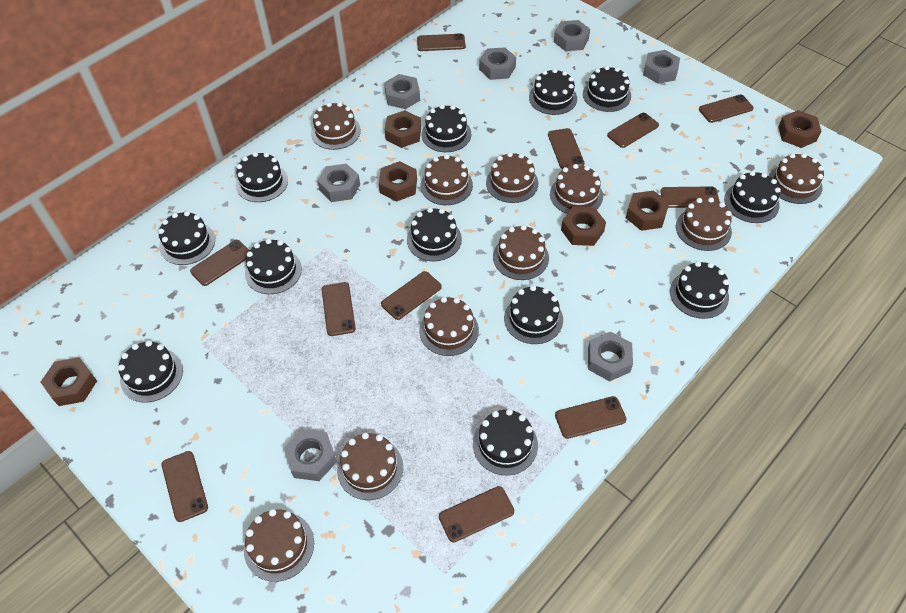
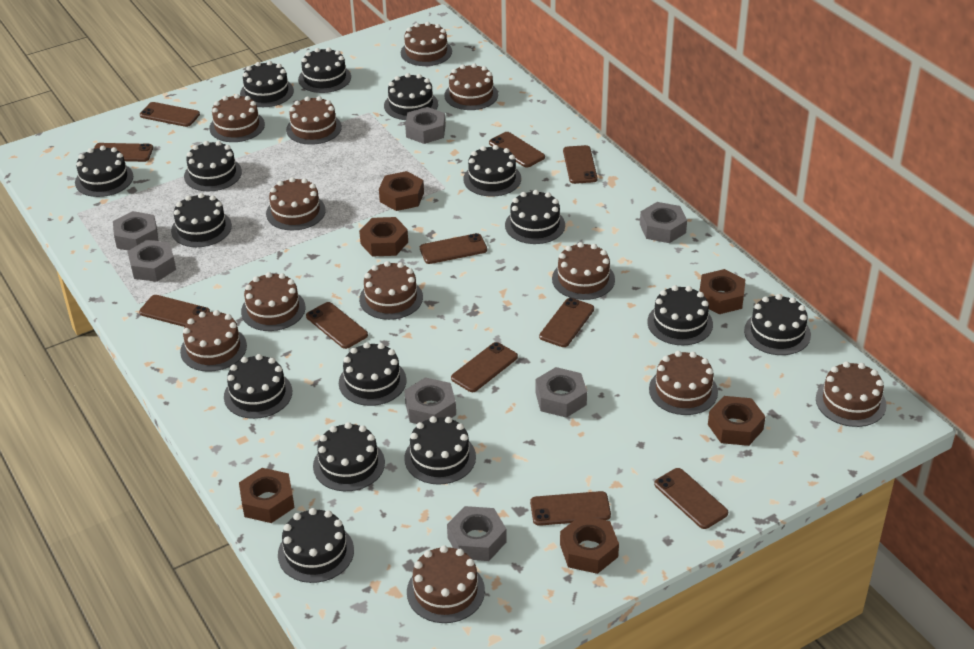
black cake: [118,341,183,403] [158,211,215,265] [236,152,288,202] [245,239,302,294] [407,207,462,261] [422,105,471,152] [473,409,538,475] [504,285,563,344] [529,69,577,115] [583,66,631,112] [670,261,729,319] [724,171,781,223] = 12 -> [75,146,133,197] [171,193,232,247] [184,141,242,191] [224,354,292,419] [240,61,294,107] [278,508,354,583] [298,47,351,93] [313,422,385,491] [339,342,407,406] [384,73,438,120] [404,416,476,485] [463,145,521,197] [505,190,565,244] [647,285,713,345] [744,294,811,355] = 15
brown cake: [244,509,314,582] [311,102,361,150] [337,432,403,500] [419,297,479,356] [421,154,473,205] [486,152,538,203] [493,225,549,280] [550,164,603,214] [676,197,732,251] [769,153,824,204] = 10 -> [180,310,247,372] [209,94,265,142] [241,272,305,331] [266,177,326,231] [286,96,342,145] [359,261,423,320] [401,22,452,66] [407,545,485,623] [444,63,498,110] [552,242,615,300] [649,351,718,415] [816,361,887,427] = 12

